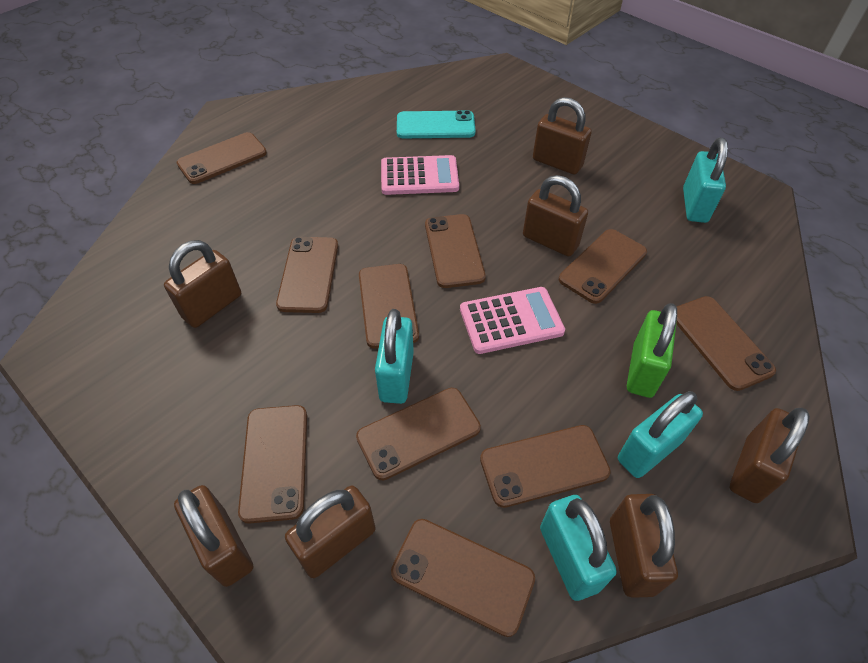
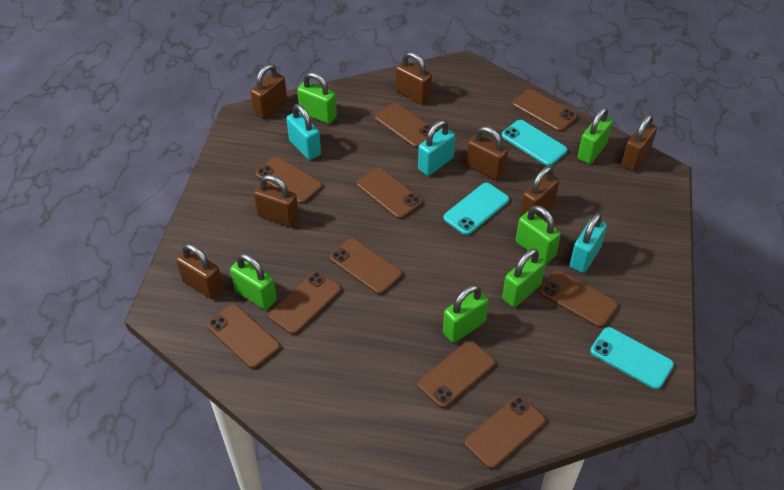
green padlock: [627,303,677,398] = 1 -> [230,253,277,310] [297,72,337,124] [443,285,489,343] [502,248,546,307] [516,205,561,263] [578,107,613,164] = 6
pink calculator: [381,155,459,195] [460,287,565,354] = 2 -> none = 0
turquoise padlock: [375,309,414,404] [540,495,617,601] [618,391,703,478] [683,137,728,223] = 4 -> [286,104,321,160] [418,120,455,176] [570,213,607,273] = 3
turquoise phone: [397,110,476,138] = 1 -> [443,183,509,235] [502,120,568,166] [590,327,674,389] = 3

